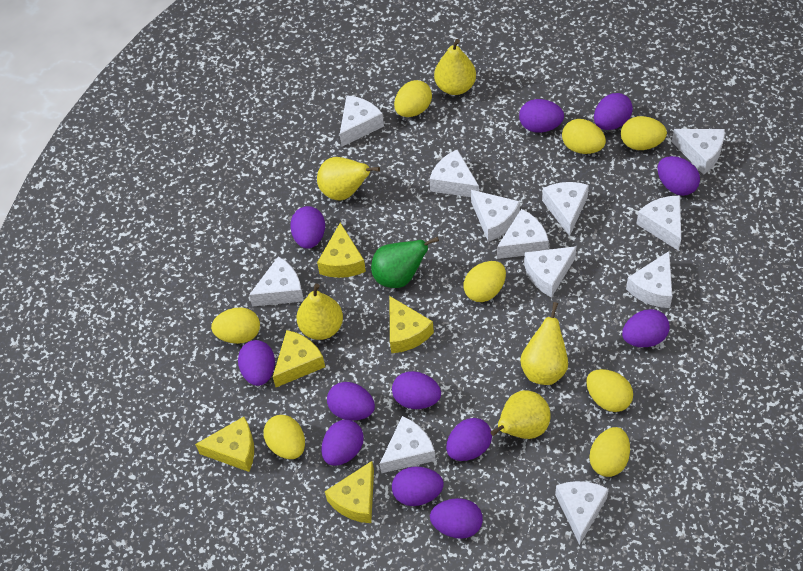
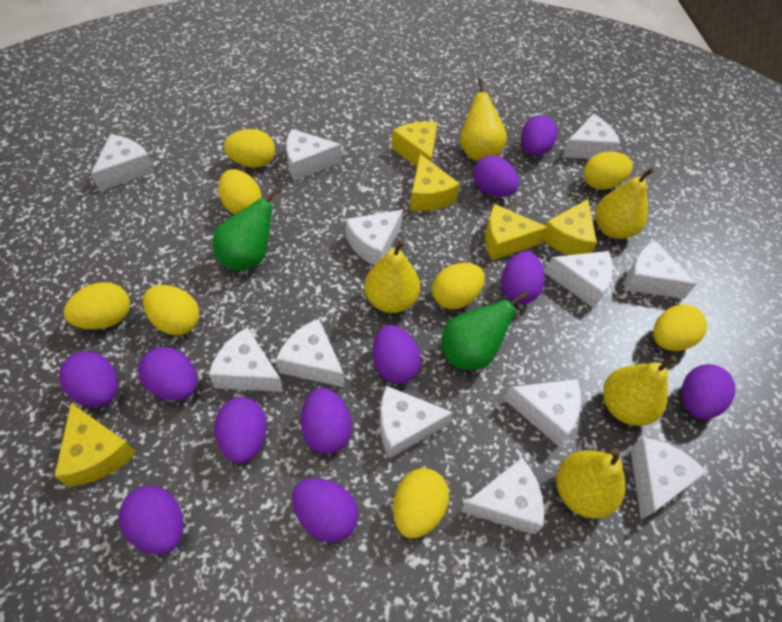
green pear: [371,237,439,288] = 1 -> [213,187,281,271] [441,291,529,370] = 2
purple egg: [238,340,275,386] [290,206,325,249] [321,420,364,466] [327,382,375,421] [392,371,441,409] [392,467,444,506] [430,498,483,539] [446,418,492,461] [519,99,564,133] [594,93,633,130] [622,309,670,347] [657,156,700,196] = 12 -> [59,351,118,407] [119,486,183,554] [138,347,197,401] [214,397,267,463] [292,478,358,543] [301,388,352,454] [373,325,421,384] [473,156,519,197] [501,251,545,304] [521,115,557,156] [681,364,735,419] = 11

